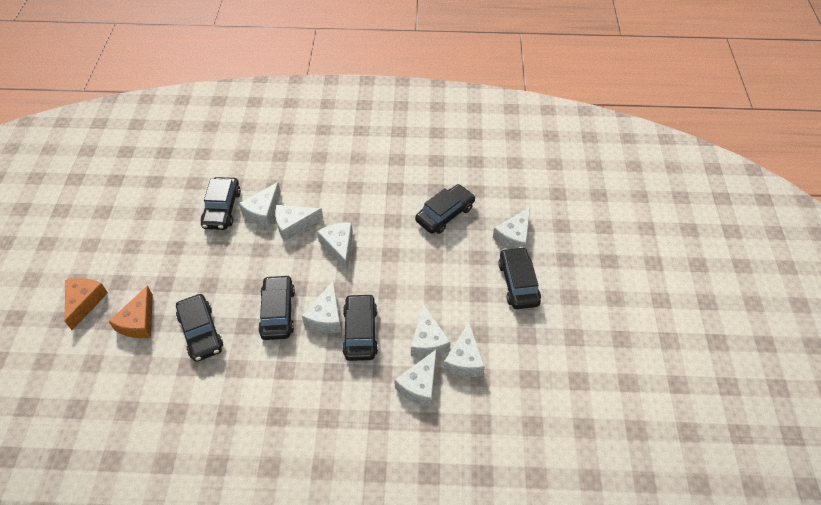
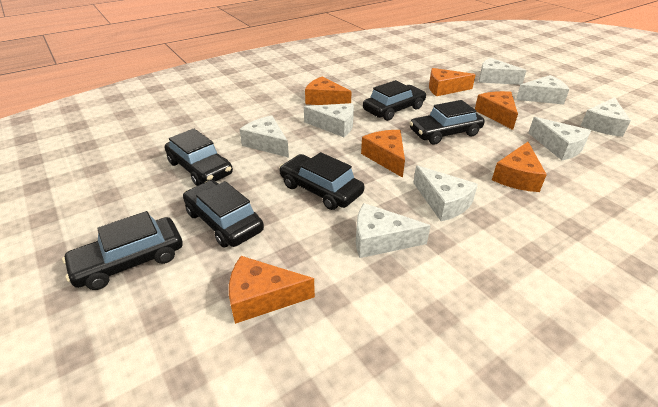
orange cheese: [65,278,108,330] [108,285,153,338] = 2 -> [229,256,315,324] [305,76,352,105] [361,130,405,178] [429,68,476,96] [475,91,518,130] [492,142,547,192] = 6

